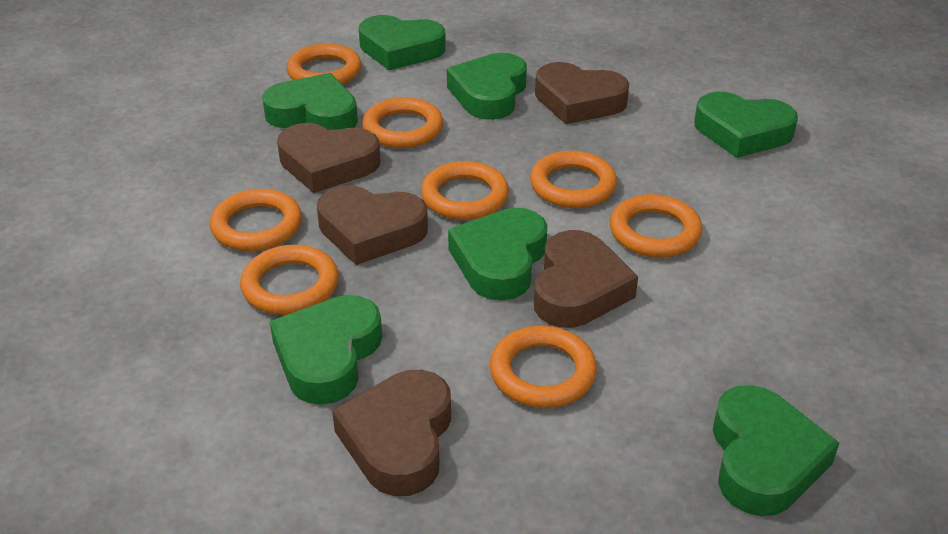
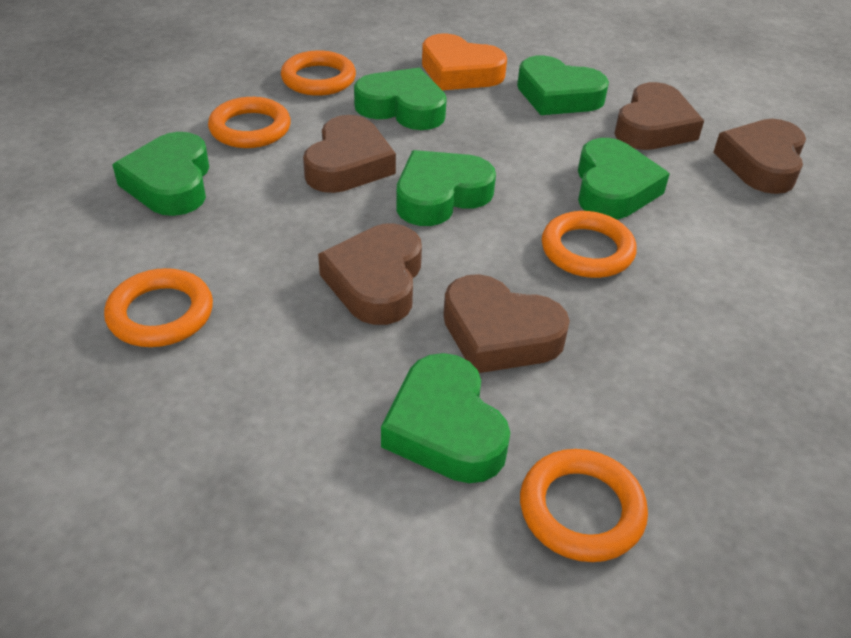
green heart: [262,73,358,130] [270,295,382,405] [359,15,446,70] [447,53,527,120] [448,208,548,301] [694,92,798,158] [713,385,839,516] = 7 -> [112,132,209,216] [354,68,447,130] [381,353,510,483] [396,150,496,226] [517,55,609,115] [578,138,670,219] = 6
orange heart: none = 0 -> [422,34,507,90] = 1
orange ring: [209,189,302,251] [240,245,339,315] [286,43,361,85] [362,97,443,148] [421,161,509,220] [489,326,597,408] [530,151,617,208] [610,194,702,258] = 8 -> [104,268,213,347] [208,97,291,148] [281,50,356,96] [520,449,648,562] [542,211,637,278] = 5

